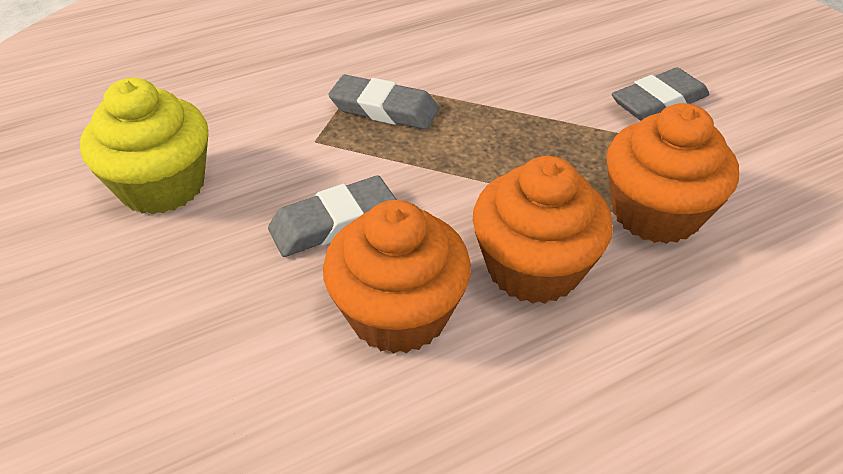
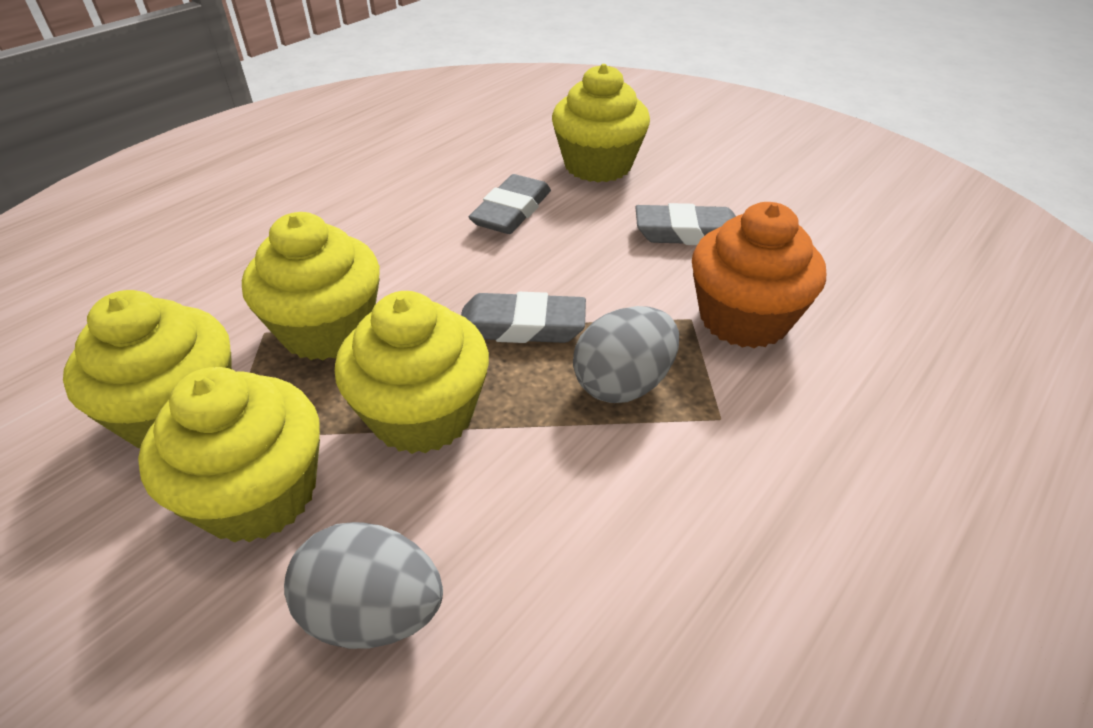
grey egg: none = 0 -> [284,522,443,649] [573,306,679,403] = 2
orange cupcake: [323,200,471,354] [473,156,613,304] [606,103,739,244] = 3 -> [692,202,826,348] = 1
yellow cupcake: [80,78,208,214] = 1 -> [63,290,232,448] [138,367,320,542] [242,212,380,360] [335,291,489,454] [552,64,650,182] = 5

